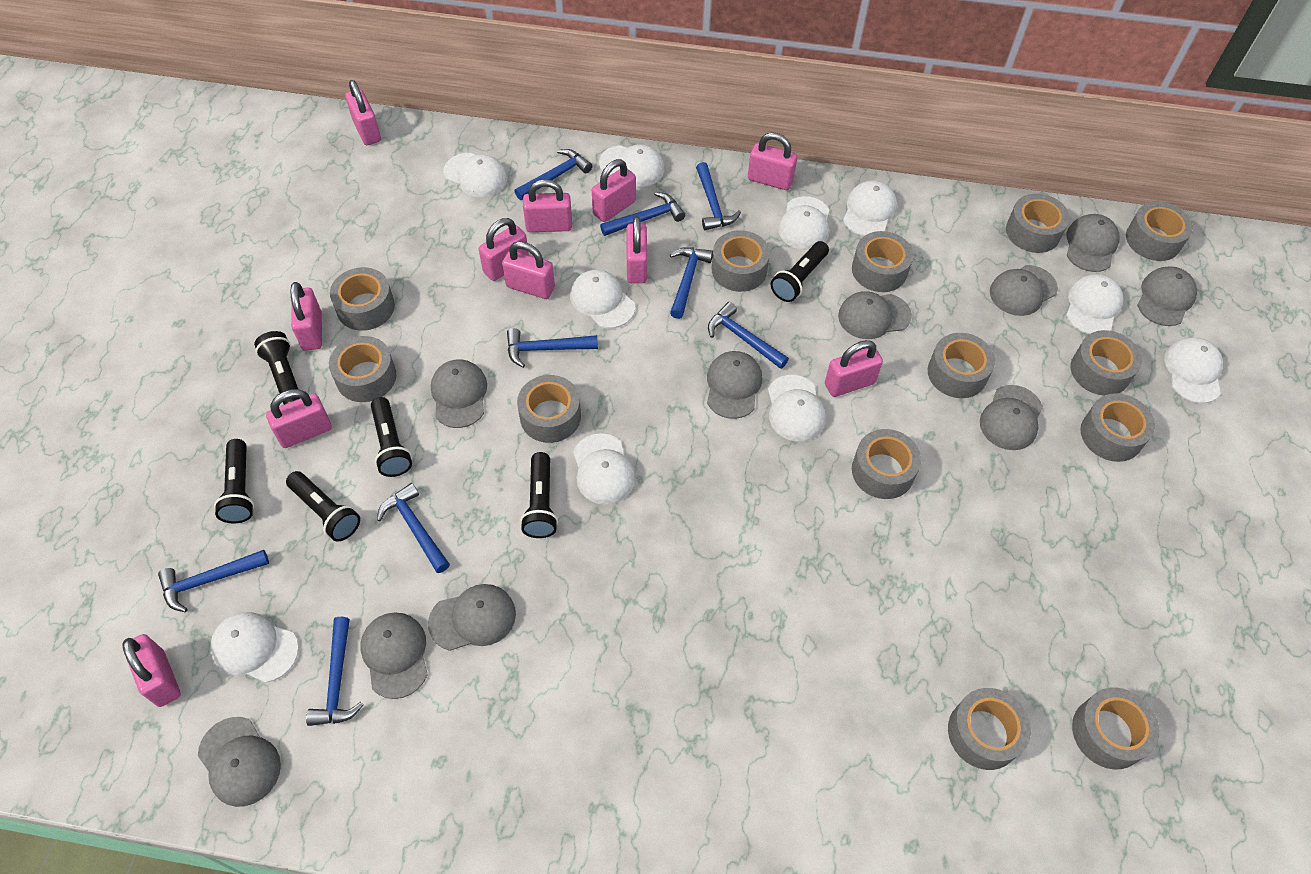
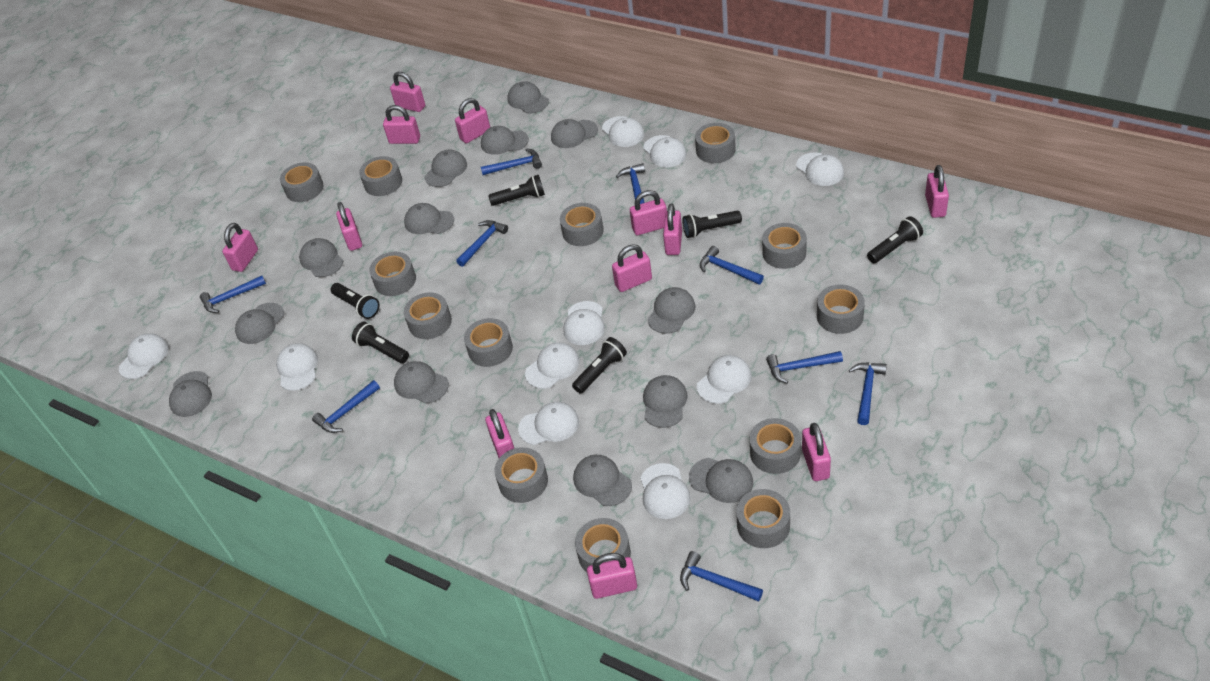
grey cap: [198,717,281,807] [360,612,428,699] [428,584,516,651] [431,359,487,428] [707,351,762,419] [838,291,912,339] [980,385,1043,450] [990,265,1058,316] [1067,214,1119,272] [1137,267,1197,326] = 10 -> [169,371,212,417] [235,303,284,344] [299,238,343,277] [394,361,449,404] [404,203,454,234] [424,150,467,187] [481,126,529,155] [507,81,549,114] [551,119,598,148] [573,455,632,506] [643,375,688,428] [647,287,695,334] [689,458,753,503] = 13
pink padlock: [122,634,181,707] [266,389,332,448] [290,282,322,351] [345,80,381,145] [479,218,529,281] [502,241,555,299] [523,179,572,232] [592,159,636,222] [626,216,647,283] [748,132,797,190] [825,340,883,397] = 11 -> [222,223,258,272] [336,202,362,251] [383,105,420,144] [390,72,425,112] [455,98,490,143] [485,409,515,458] [587,553,637,599] [612,244,652,292] [630,190,667,235] [663,203,682,255] [802,423,831,481] [925,165,949,218] = 12

